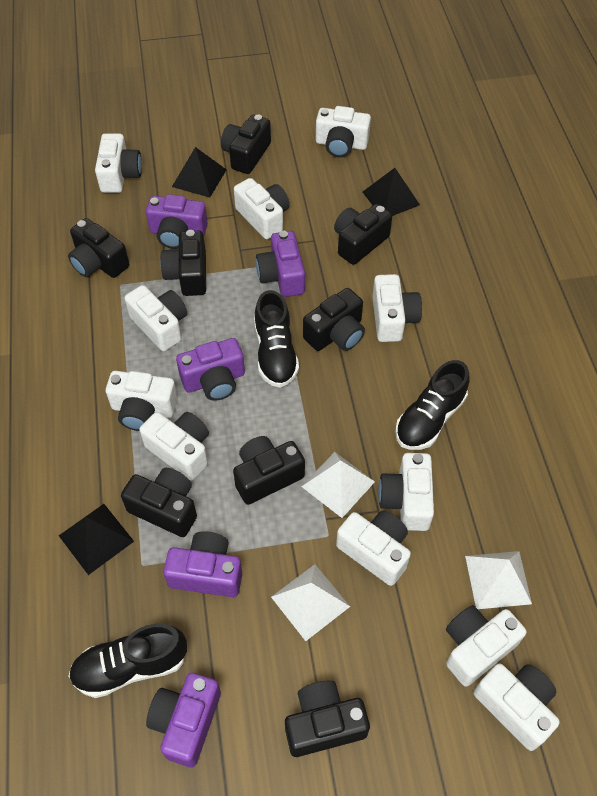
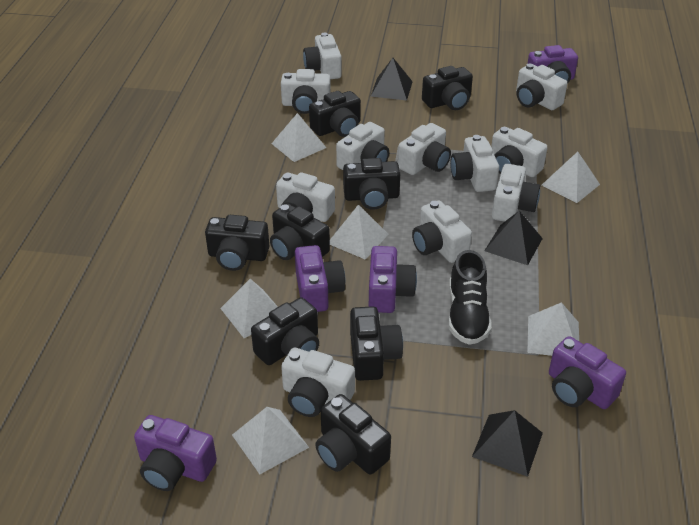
black shoe: [68,624,187,698] [254,290,299,388] [395,360,469,450] = 3 -> [449,250,492,345] = 1
white pyramid: [271,564,350,641] [302,452,375,518] [465,551,532,609] = 3 -> [220,279,278,338] [232,407,309,474] [271,113,326,162] [330,205,389,260] [527,302,579,356] [542,152,600,203] = 6

